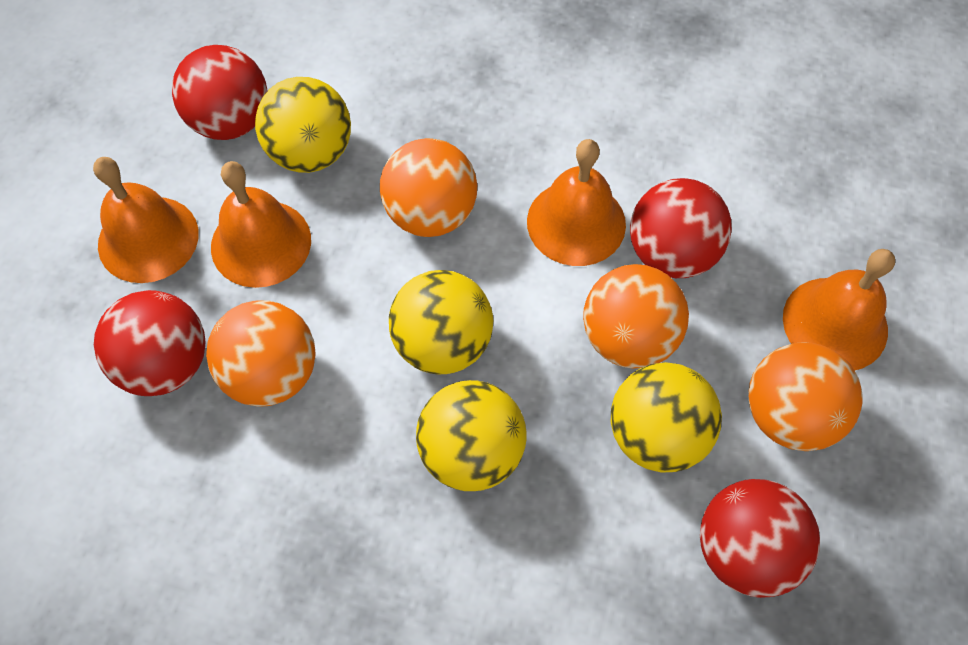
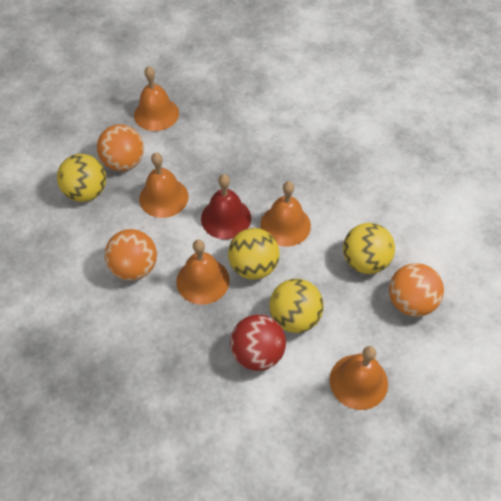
orange ball: [206,300,316,407] [380,138,477,237] [583,264,689,369] [749,342,863,451] = 4 -> [97,124,144,171] [105,229,157,281] [389,263,444,317] = 3
orange bell: [93,157,199,283] [211,161,311,288] [527,139,626,266] [783,249,895,371] = 4 -> [134,66,179,131] [139,153,189,218] [176,239,230,305] [260,181,311,247] [330,346,388,410] = 5
red ball: [94,290,205,396] [172,45,268,140] [630,178,732,278] [700,479,820,598] = 4 -> [230,315,286,371] = 1
red bell: none = 0 -> [201,174,251,239] = 1

